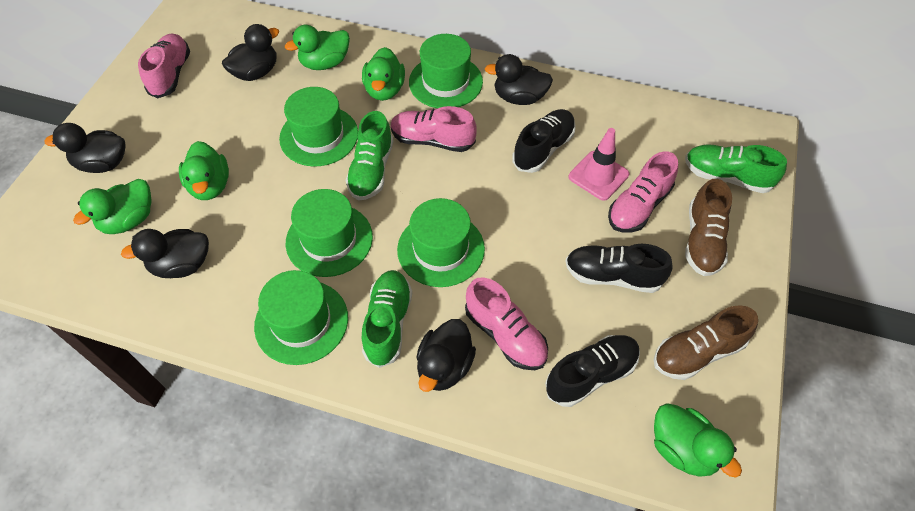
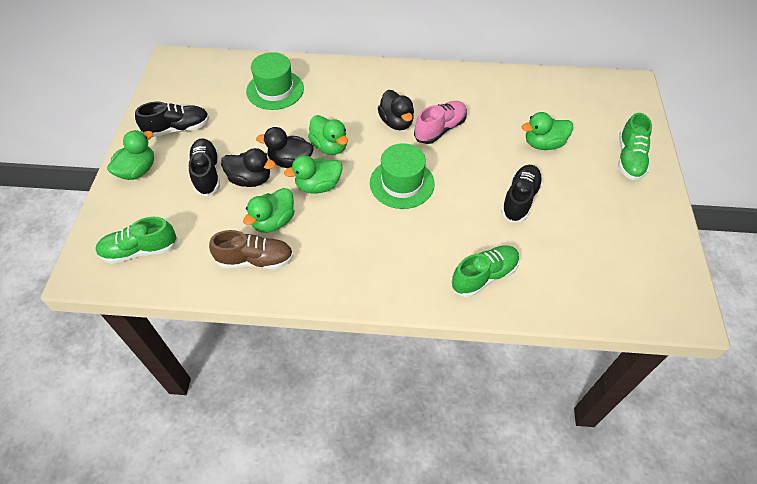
black duck: [45,123,126,173] [121,229,209,278] [222,24,279,81] [416,319,476,392] [485,54,553,105] = 5 -> [221,148,276,187] [256,127,314,168] [378,90,414,130] = 3
brown shoe: [654,305,758,380] [685,179,732,276] = 2 -> [209,230,293,269] = 1
green hat: [254,270,348,365] [279,87,358,166] [286,189,373,277] [397,198,485,287] [409,34,483,108] = 5 -> [246,52,304,110] [370,143,435,209] = 2
pink shoe: [138,33,190,98] [391,106,477,152] [465,277,548,370] [608,151,678,232] = 4 -> [414,101,467,144] = 1
pink traffic cone: [569,128,629,201] = 1 -> none = 0

